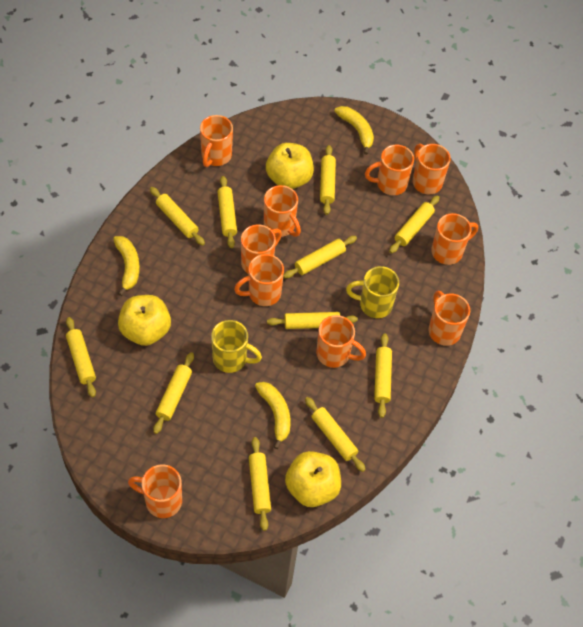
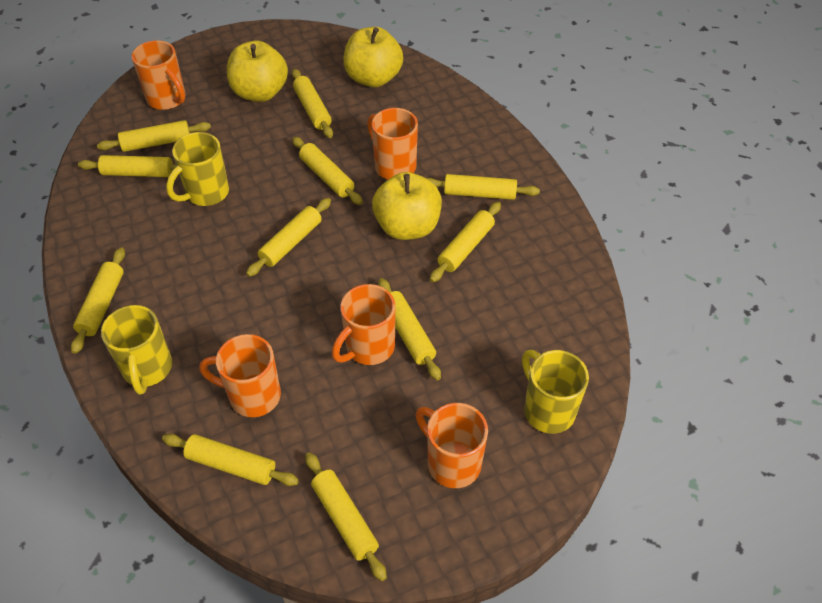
orange mug: [128,464,182,518] [200,115,233,167] [234,254,284,306] [241,224,282,274] [264,185,301,237] [316,315,366,368] [365,145,414,195] [413,144,451,194] [429,291,470,346] [431,213,478,265] = 10 -> [132,40,185,110] [200,334,281,417] [332,284,395,365] [367,108,418,180] [415,403,488,488] = 5
yellow banana: [113,236,140,296] [255,382,291,449] [335,106,374,155] = 3 -> none = 0
yellow mug: [211,320,262,373] [346,266,399,318] = 2 -> [101,305,172,395] [166,132,229,206] [522,350,589,434] = 3

